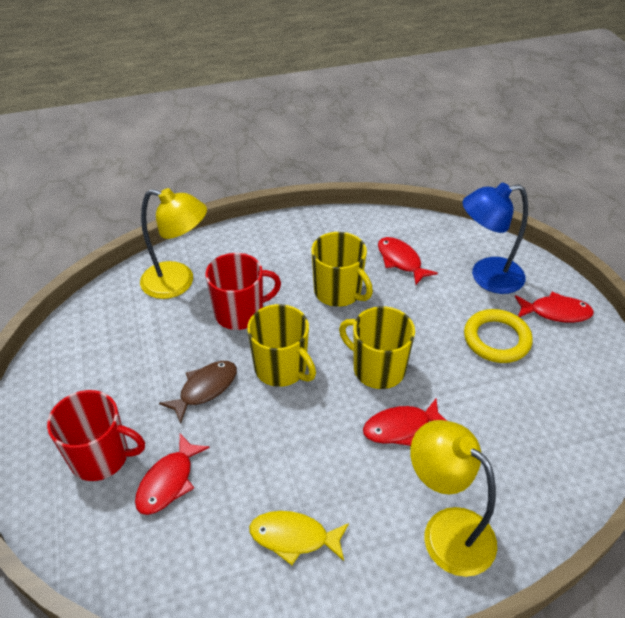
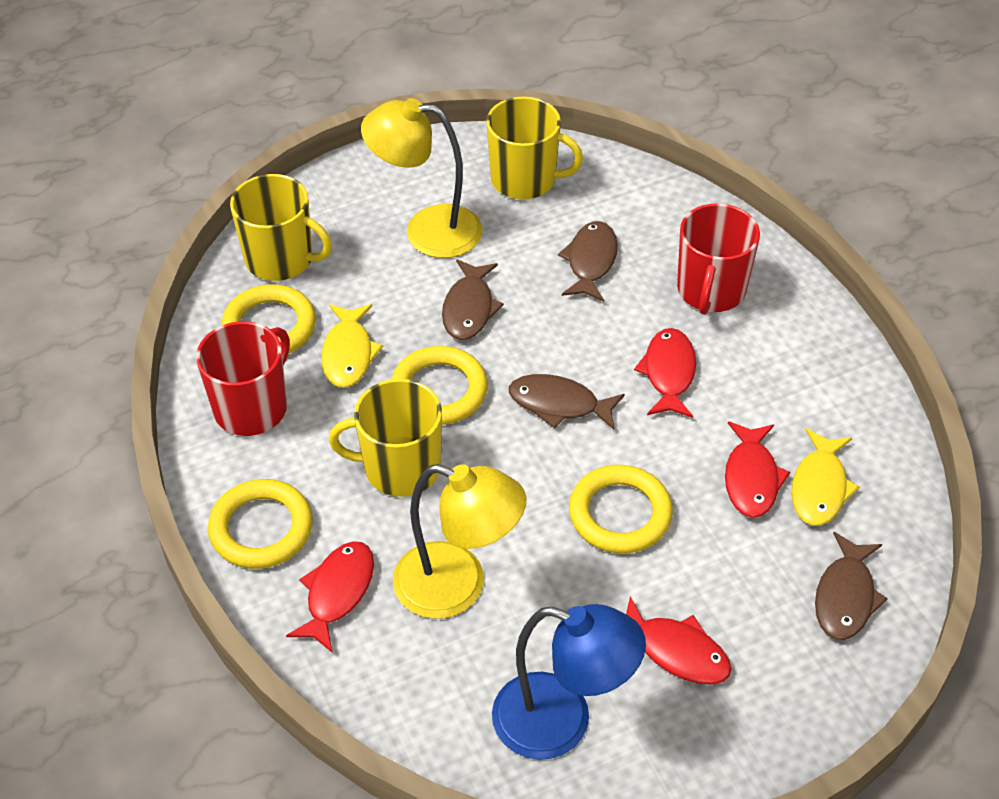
brown fish: [159,361,237,424] = 1 -> [442,259,504,340] [509,374,625,430] [558,221,618,302] [815,532,888,640] = 4
yellow fish: [249,511,349,565] = 1 -> [321,304,383,388] [791,428,859,526] = 2
yellow ring: [464,309,533,363] = 1 -> [208,479,313,569] [222,284,316,354] [392,346,488,425] [569,465,673,553] = 4

